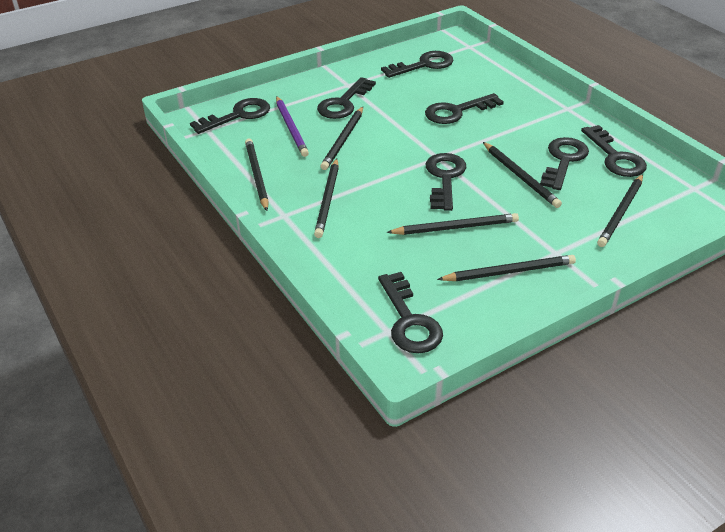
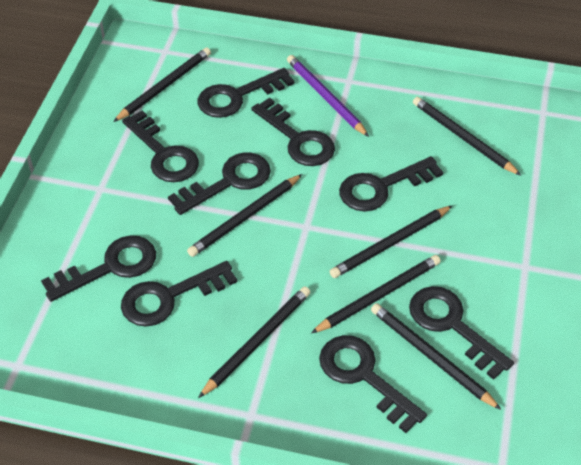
black key: [190,98,270,134] [317,77,376,119] [378,272,443,353] [381,51,454,78] [425,93,504,124] [426,153,466,211] [540,137,589,190] [581,125,647,177] = 8 -> [41,235,156,302] [121,261,237,327] [122,110,199,182] [168,152,271,215] [198,68,294,118] [251,97,335,166] [319,335,427,433] [339,156,443,211] [409,286,514,380] = 9

